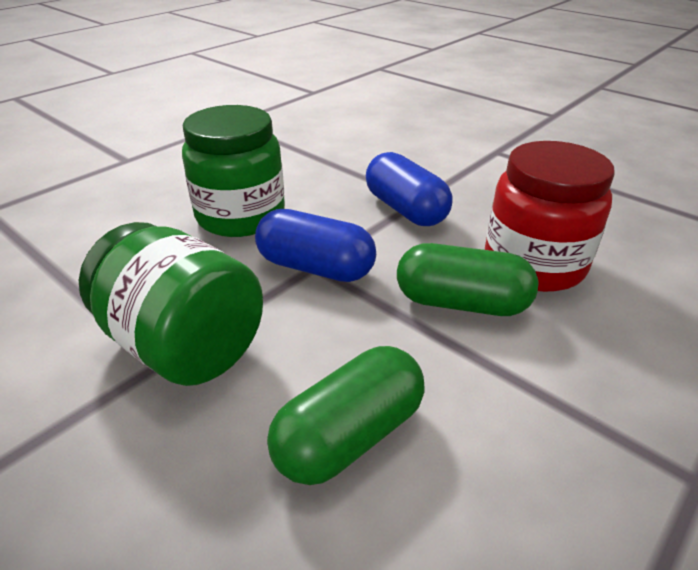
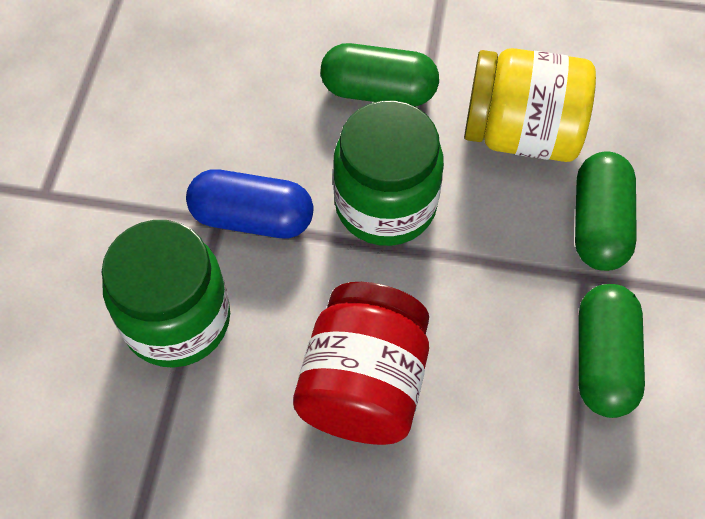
blue capsule: [255,209,376,282] [366,152,452,226] = 2 -> [186,169,314,238] = 1
green capsule: [267,346,425,485] [397,243,538,316] = 2 -> [321,43,439,106] [575,152,637,271] [578,284,645,418] = 3
yellow jar: none = 0 -> [464,48,596,162] = 1

